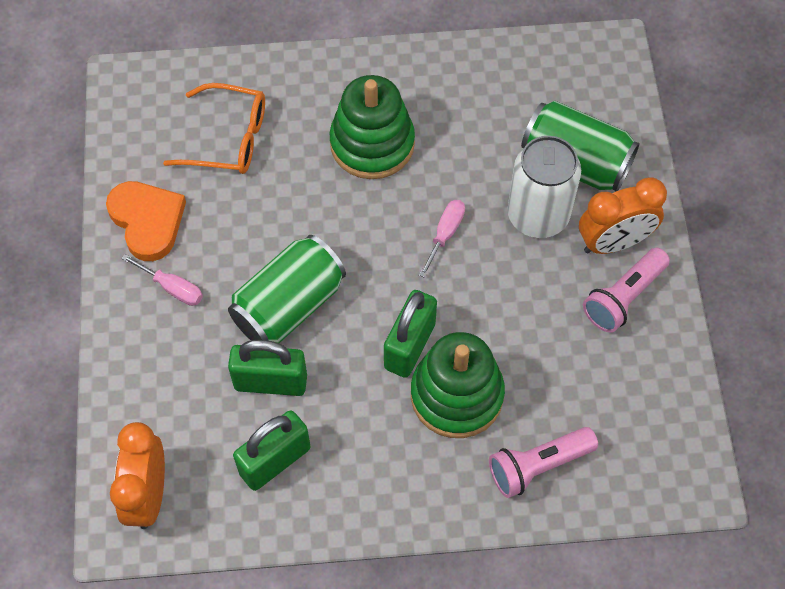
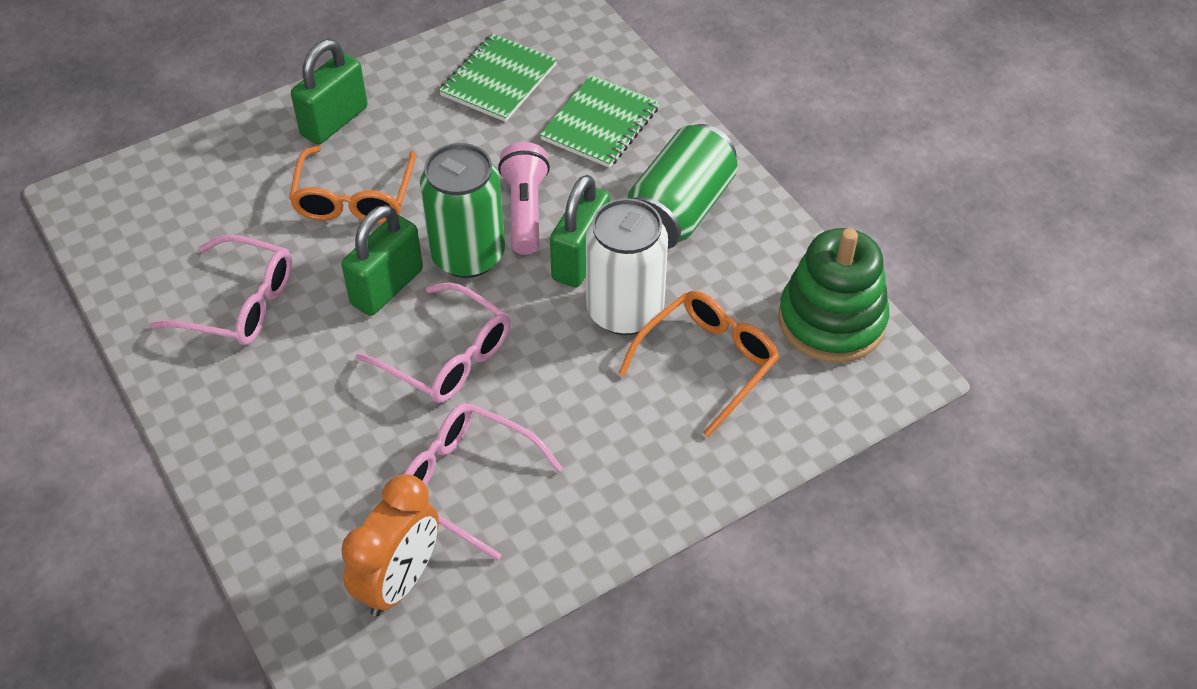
green notebook: none = 0 -> [439,33,557,122] [540,75,659,168] = 2
green stacking toy: [330,75,415,179] [411,332,505,438] = 2 -> [779,228,889,363] = 1
orange clock: [110,422,165,529] [579,177,667,254] = 2 -> [341,474,439,616] = 1
orange glasses: [163,83,265,174] = 1 -> [289,146,416,224] [618,291,779,437] = 2
orange heart: [106,181,186,261] = 1 -> none = 0
pink flashlight: [489,427,598,498] [583,248,670,333] = 2 -> [498,142,550,255] = 1
pink glasses: none = 0 -> [150,234,292,345] [356,282,510,403] [403,403,563,561] = 3
pink screwdriver: [121,254,203,306] [419,200,465,278] = 2 -> none = 0

